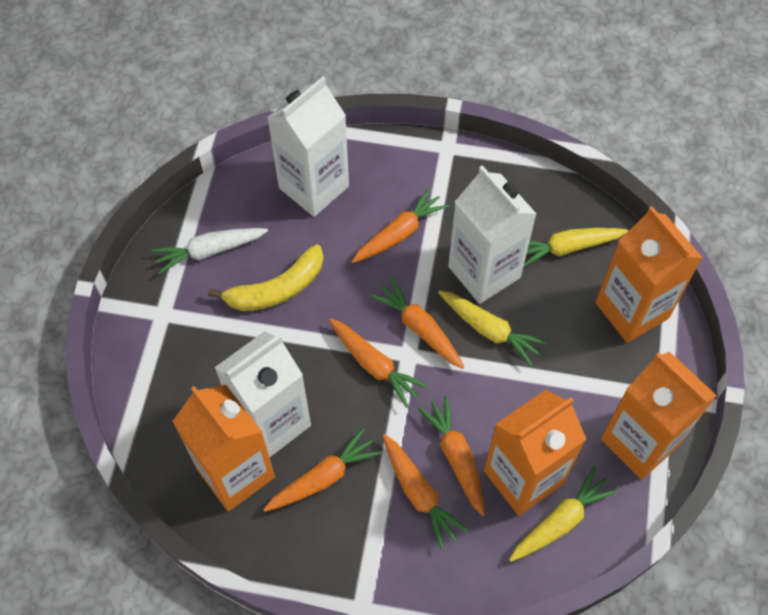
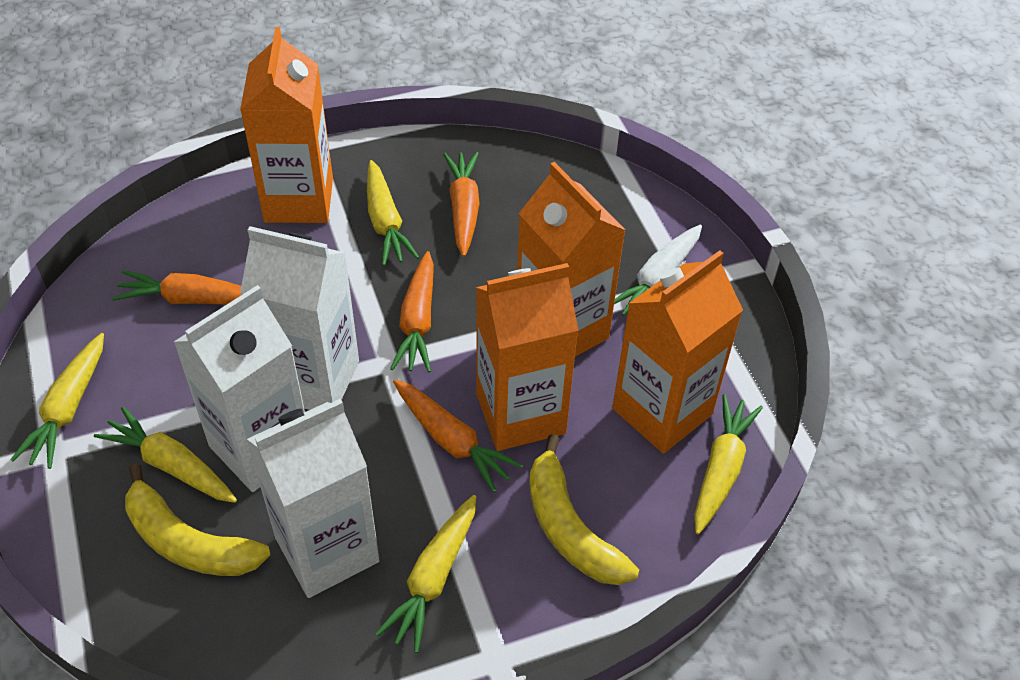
orange carrot: [263,428,381,512] [329,318,428,408] [352,188,449,263] [370,278,464,369] [382,434,469,549] [418,396,485,516] = 6 -> [112,270,242,304] [390,251,434,373] [393,380,523,493] [443,152,480,257] = 4
yellow banana: [208,244,324,311] = 1 -> [125,464,270,576] [529,434,639,585] = 2
yellow carrot: [438,290,547,366] [509,467,618,562] [523,228,628,267] = 3 -> [10,333,104,469] [94,407,237,503] [367,160,420,266] [375,495,476,653] [694,394,763,535] = 5

